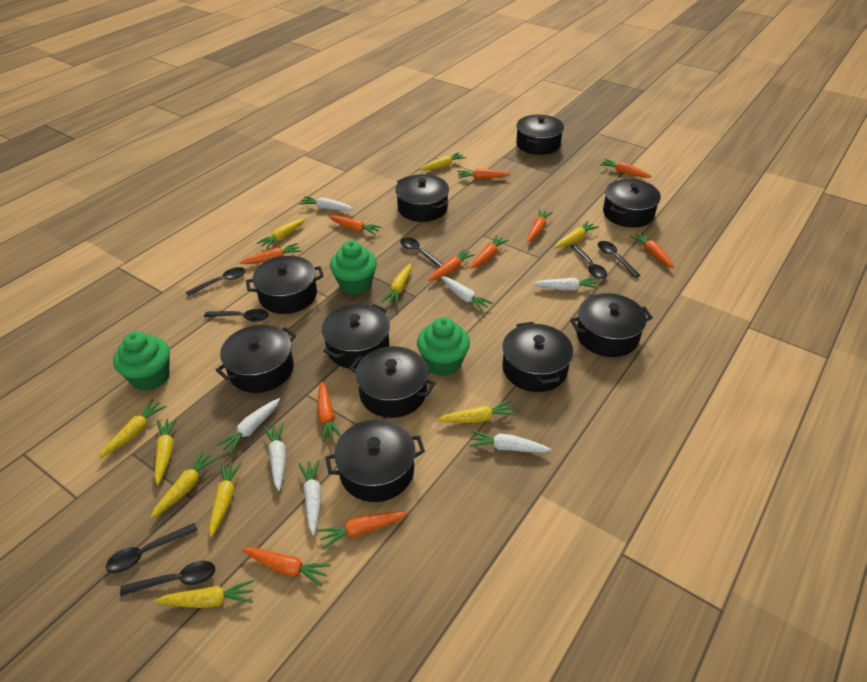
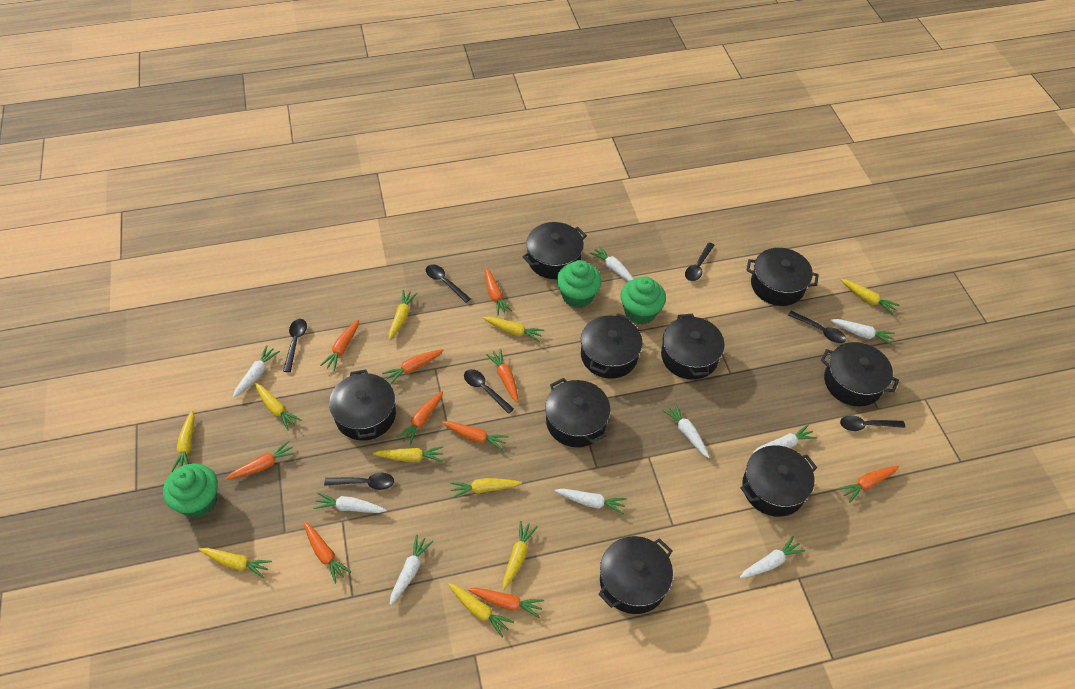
black pot: [216,325,296,393] [246,256,324,314] [322,304,390,369] [325,419,425,502] [349,346,436,418] [395,174,449,222] [502,322,573,392] [516,115,564,155] [570,293,653,357] [603,179,661,228] = 10 -> [329,369,396,441] [522,222,587,279] [545,378,610,447] [580,313,643,379] [598,536,673,614] [661,314,725,380] [740,445,817,517] [746,248,819,306] [821,342,899,406] = 9
orange carrot: [240,243,302,264] [242,547,331,586] [317,382,341,442] [318,512,407,549] [328,215,382,235] [428,248,475,281] [457,169,511,180] [470,235,509,269] [527,209,553,242] [600,159,652,178] [630,232,674,268] = 11 -> [225,441,296,480] [304,522,351,584] [320,319,359,371] [382,349,444,385] [397,391,443,445] [442,421,508,451] [468,588,544,618] [485,268,512,316] [486,349,519,403] [838,466,899,502] = 10
white carrot: [216,398,280,455] [264,423,286,491] [298,460,322,536] [299,196,354,211] [441,276,493,311] [469,430,551,453] [533,278,599,291] = 7 -> [233,345,280,398] [313,492,387,513] [390,535,433,605] [555,489,627,514] [589,246,634,282] [662,403,710,458] [740,536,805,578] [753,425,817,454] [830,319,895,345] = 9

